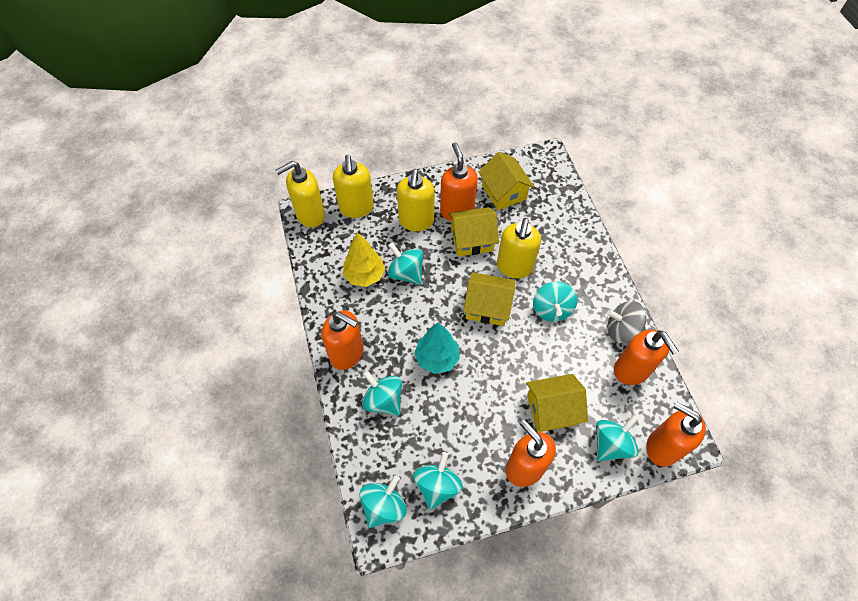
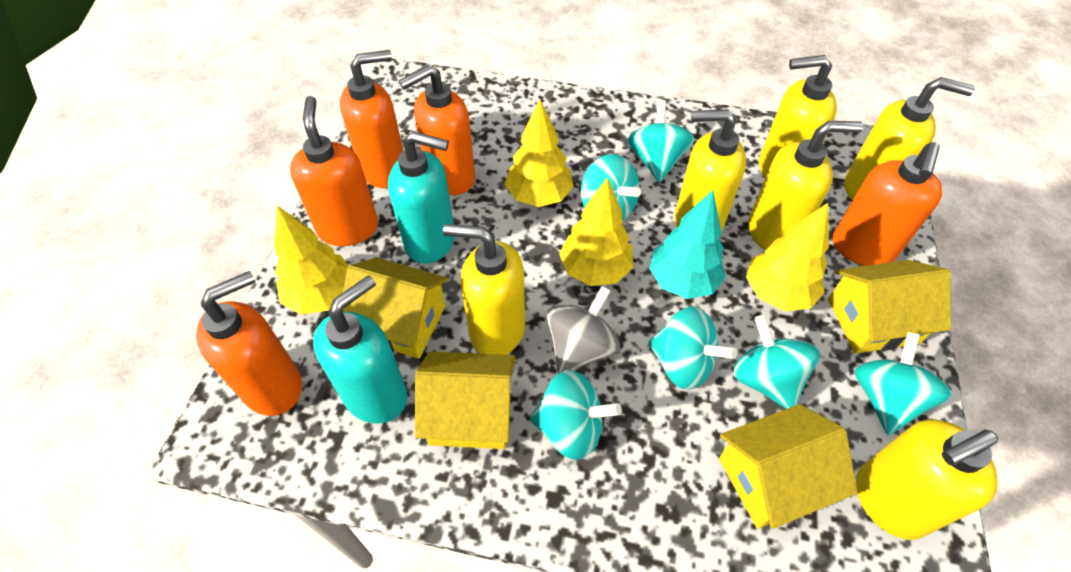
turquoise soap dispenser: none = 0 -> [313,275,407,424] [388,131,455,264] = 2
yellow soap dispenser: [275,161,325,228] [333,155,374,218] [397,169,435,231] [497,218,541,279] = 4 -> [443,224,525,355] [675,109,746,232] [749,121,863,250] [759,55,837,178] [845,77,975,200] [856,419,998,540] = 6
yellow tree: [343,232,385,287] = 1 -> [274,206,349,315] [505,99,574,207] [559,178,633,286] [746,203,829,311] = 4

